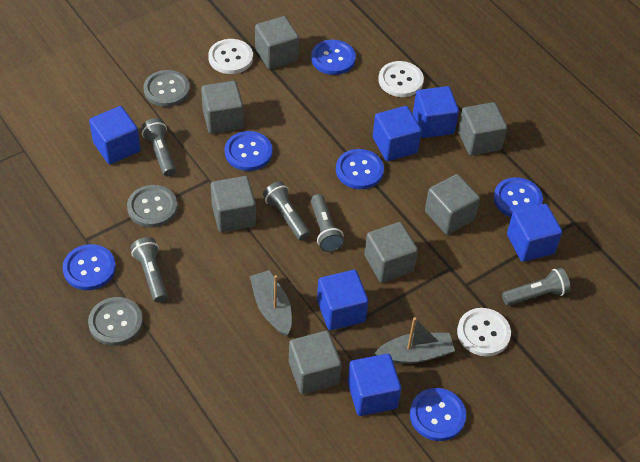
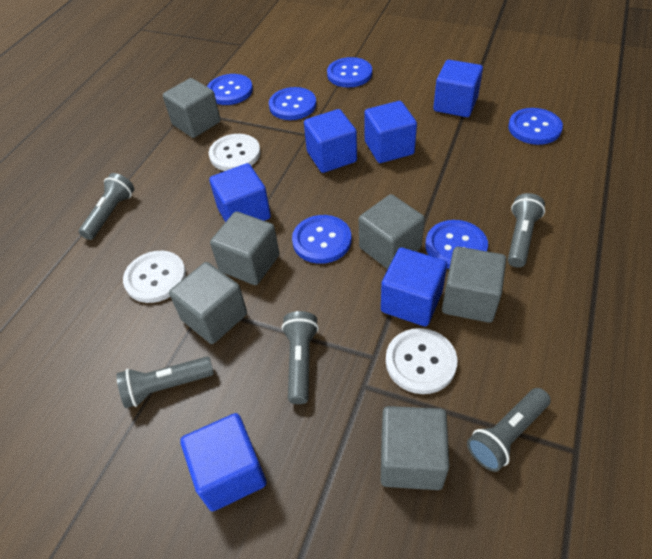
grey boat: [250,270,292,336] [375,317,455,364] = 2 -> none = 0
grey button: [88,297,143,346] [127,185,178,228] [144,70,190,107] = 3 -> none = 0
grey cube: [201,81,244,134] [211,176,256,232] [255,16,299,69] [289,331,342,394] [364,222,418,283] [425,174,480,235] [458,102,507,156] = 7 -> [163,78,221,138] [169,262,247,344] [210,211,279,285] [359,194,425,269] [381,406,450,490] [442,247,506,323] = 6

